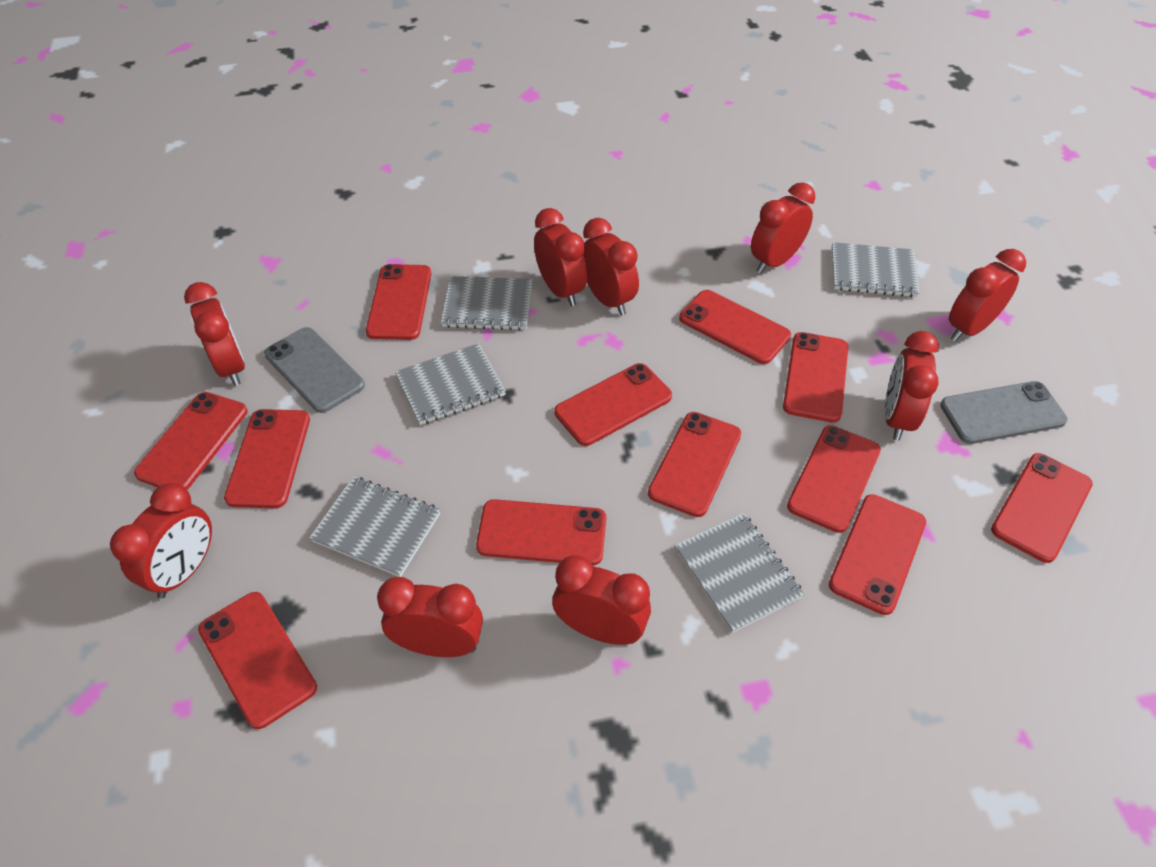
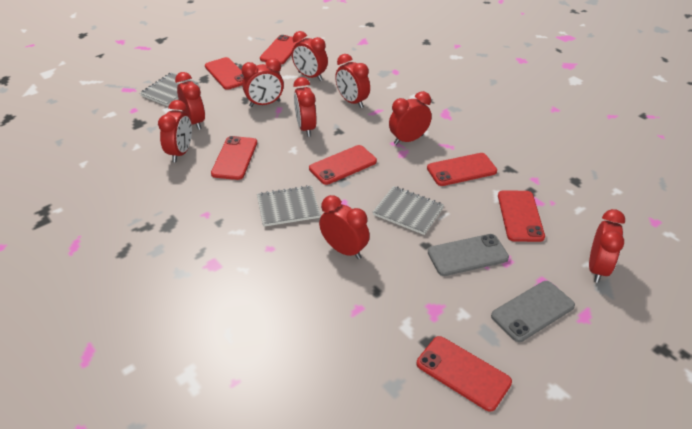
grey notebook: [309,476,440,577] [395,343,506,425] [441,276,533,331] [675,513,804,633] [832,242,920,297] = 5 -> [140,72,199,106] [257,185,321,227] [373,186,444,235] = 3
red phone: [134,392,247,490] [198,592,317,729] [224,409,310,508] [366,264,431,340] [476,499,606,566] [554,363,672,446] [648,412,741,517] [679,290,791,364] [783,332,849,423] [787,425,881,533] [829,494,926,615] [991,453,1093,563] = 12 -> [205,57,244,90] [211,136,257,180] [260,35,302,65] [309,145,377,185] [417,336,512,412] [427,153,497,186] [498,190,545,242] = 7

